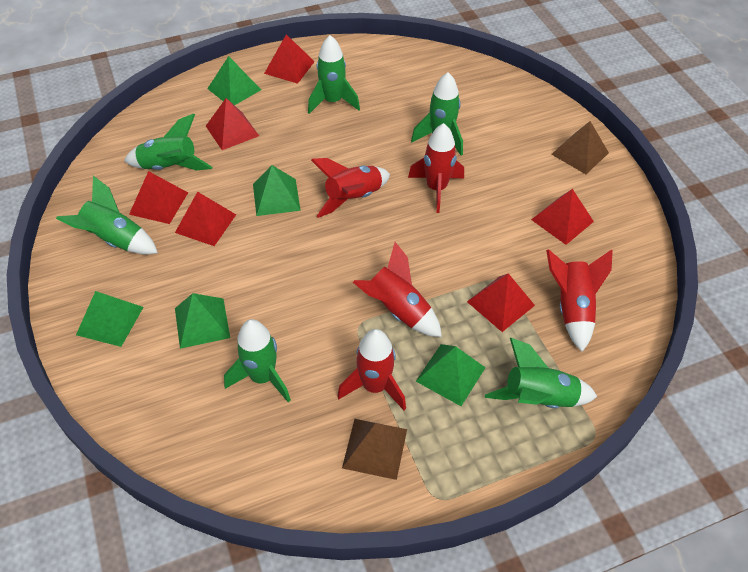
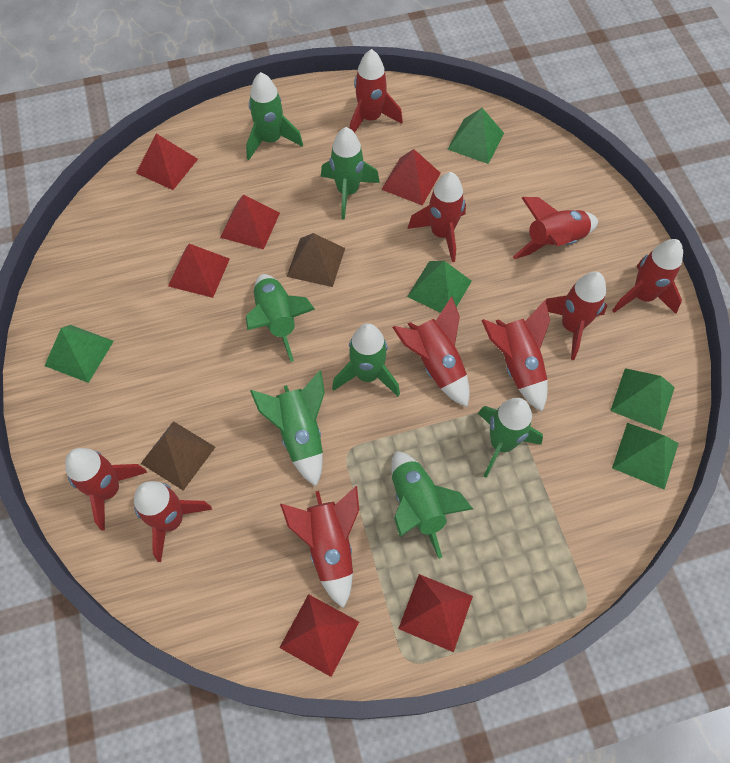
green rocket: [56,176,158,254] [124,114,213,170] [224,319,291,402] [308,35,360,114] [411,72,463,156] [485,338,597,408] = 6 -> [246,72,303,160] [246,274,315,362] [250,370,325,486] [321,127,380,220] [332,323,400,396] [391,451,473,559] [478,398,543,478] = 7
red rocket: [311,158,390,218] [337,329,406,410] [353,242,442,337] [408,123,464,213] [546,249,613,352] = 5 -> [65,448,147,531] [134,481,212,562] [280,486,359,608] [350,49,403,133] [392,296,470,407] [408,172,466,262] [481,300,550,412] [513,197,598,259] [546,271,607,360] [612,239,683,314] = 10

